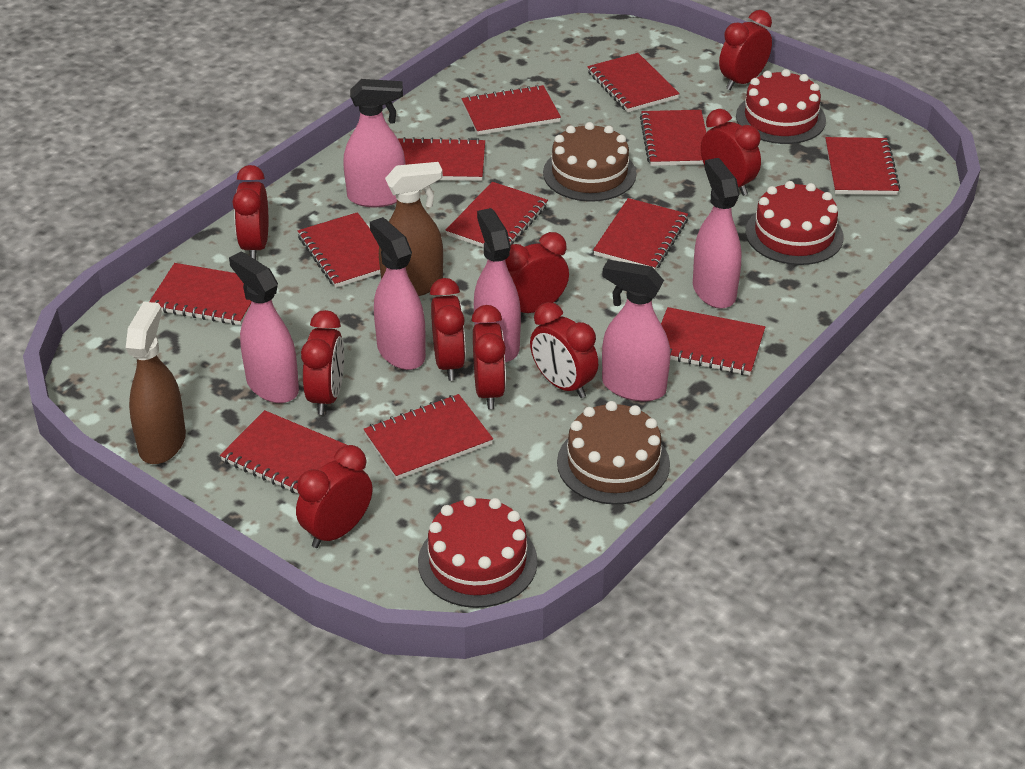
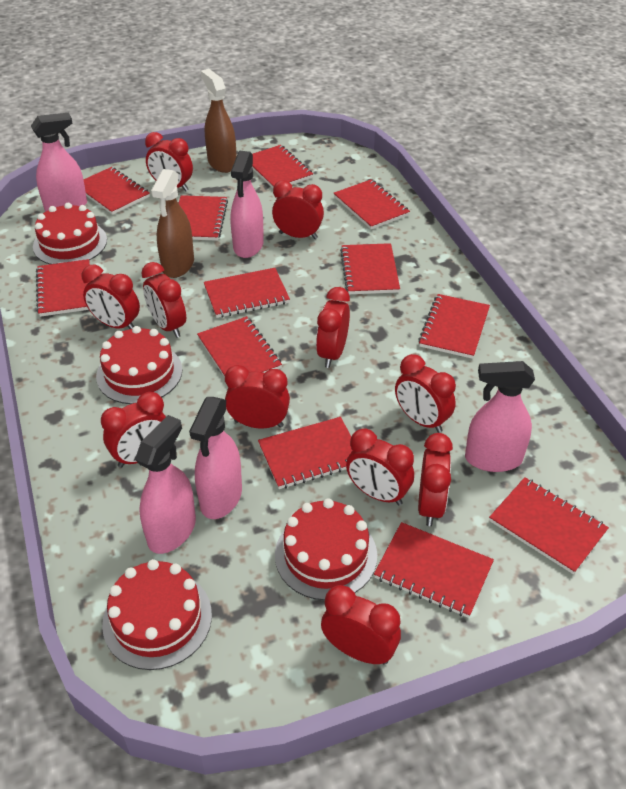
brown cake: [543,122,636,202] [557,401,670,505] = 2 -> none = 0
pink spray bottle: [229,251,299,403] [343,79,406,207] [370,217,426,370] [474,208,521,362] [602,260,670,402] [693,158,741,309] = 6 -> [31,112,87,211] [135,415,196,554] [189,397,242,519] [231,151,264,258] [465,361,535,472] = 5
red cake: [418,496,538,608] [736,69,826,144] [746,181,844,265] = 3 -> [33,203,107,264] [96,326,182,404] [102,559,212,670] [275,498,377,600] = 4
red clock: [233,165,268,260] [296,445,372,548] [301,310,344,415] [430,278,466,381] [471,305,506,409] [505,232,569,313] [530,302,598,398] [701,109,761,196] [719,10,772,90] = 9 -> [82,265,140,329] [101,392,166,468] [141,262,186,338] [145,132,193,191] [225,365,290,429] [272,180,324,239] [316,287,350,368] [321,585,401,665] [346,428,414,505] [395,354,456,433] [418,433,453,526] = 11

